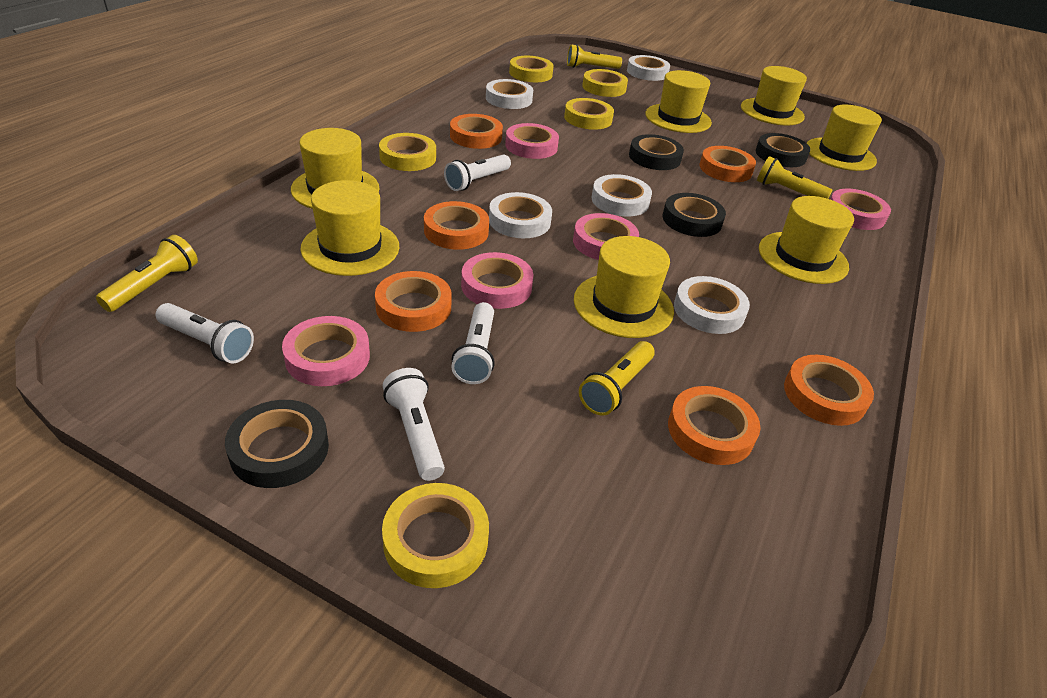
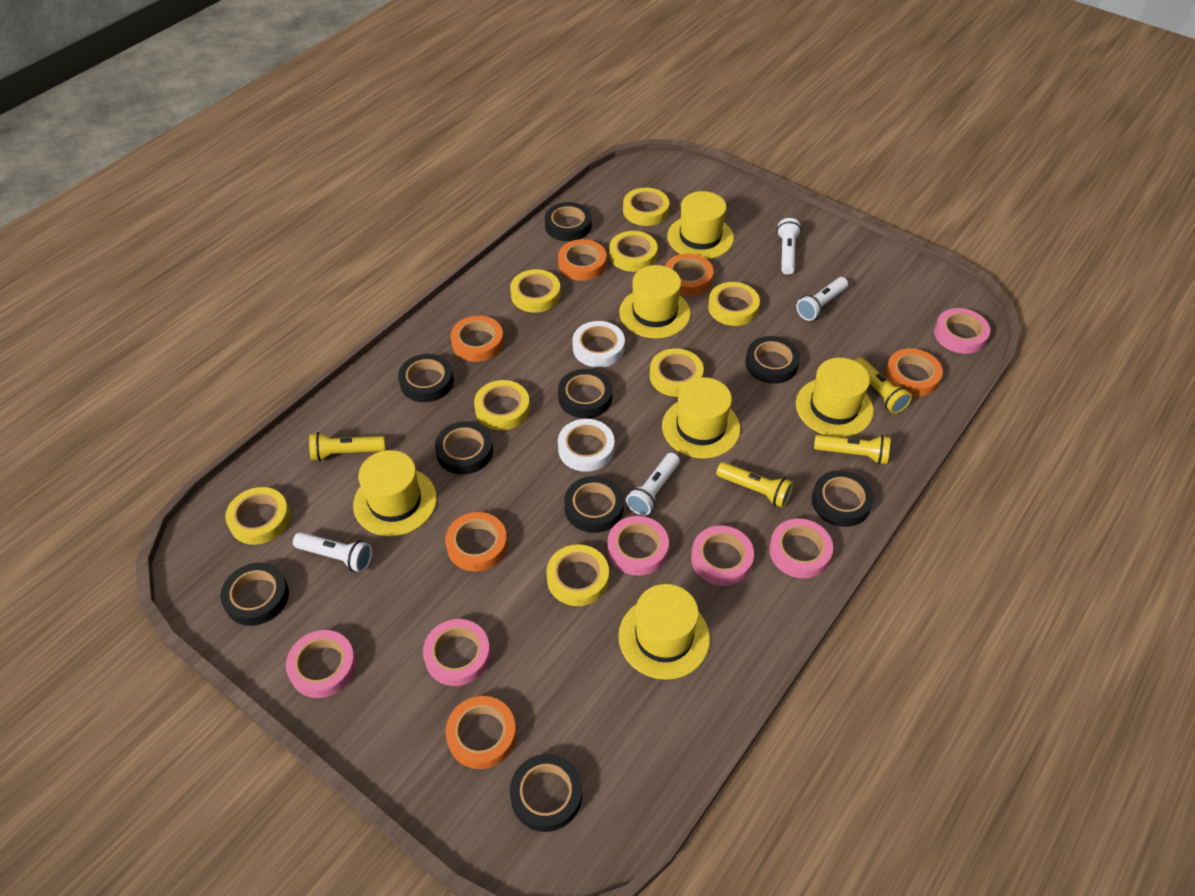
black tape: [225,400,329,488] [629,134,684,170] [663,193,726,237] [756,133,810,167] = 4 -> [220,563,289,626] [398,354,454,402] [435,421,493,474] [510,754,582,832] [545,202,592,241] [558,369,612,418] [564,476,624,533] [745,336,800,384] [812,470,874,527] = 9
pink tape: [282,316,370,386] [461,252,534,309] [505,123,559,159] [573,213,639,260] [830,189,891,230] = 5 -> [286,630,356,698] [423,619,490,686] [607,516,669,576] [691,526,754,586] [769,518,833,578] [934,308,990,354] = 6
white tape: [486,79,533,109] [489,192,552,238] [592,174,652,216] [627,55,670,81] [674,276,750,334] = 5 -> [558,419,615,472] [573,321,625,367] = 2
yellow hat: [291,128,379,209] [300,180,399,276] [574,236,674,338] [645,70,712,133] [741,66,807,125] [759,196,854,284] [807,105,882,171] = 7 -> [353,450,437,536] [618,584,710,680] [619,265,691,339] [662,377,740,459] [667,191,734,259] [796,358,874,437] = 6
yellow tape: [379,133,436,171] [382,483,489,588] [509,56,553,82] [564,98,614,130] [582,69,628,97] = 5 -> [225,487,290,545] [474,380,530,430] [510,269,561,313] [546,544,609,606] [609,231,658,272] [623,188,669,226] [650,348,704,397] [708,282,760,326] = 8

